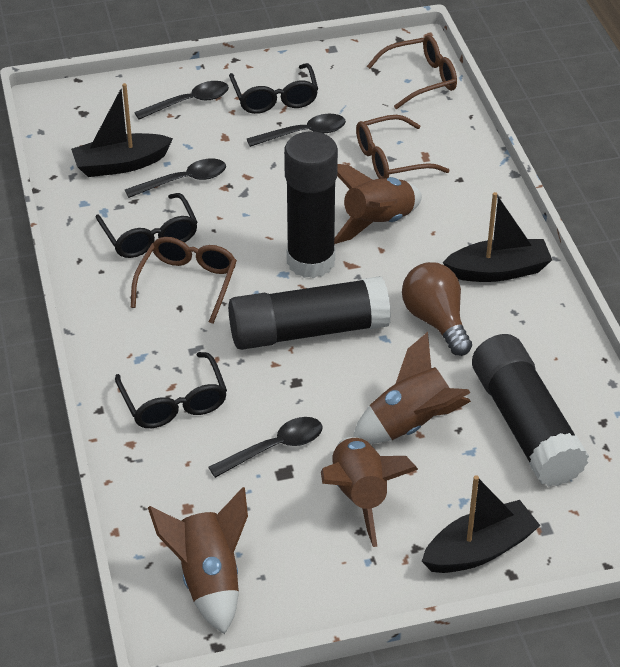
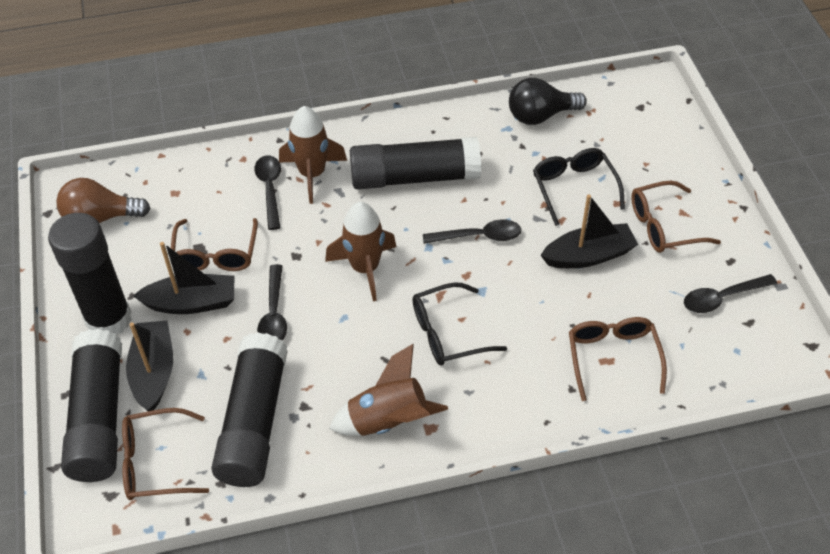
black glasses: [96,193,198,258] [115,352,227,428] [229,63,318,114] = 3 -> [413,282,507,365] [533,148,625,226] = 2
black glue stick: [228,276,391,350] [284,131,338,278] [472,334,589,487] = 3 -> [48,213,132,335] [61,329,122,482] [211,332,288,487] [350,137,481,189] = 4
black light bulb: none = 0 -> [509,78,587,125] = 1
brown glasses: [131,237,237,324] [356,115,450,179] [367,35,457,109] = 3 -> [122,408,209,500] [171,218,258,271] [569,317,667,401] [631,181,721,253] = 4
brown rocket: [148,487,248,634] [321,437,418,547] [334,164,422,244] [353,332,471,444] = 4 -> [279,106,347,204] [325,202,397,301] [329,344,448,436] = 3

